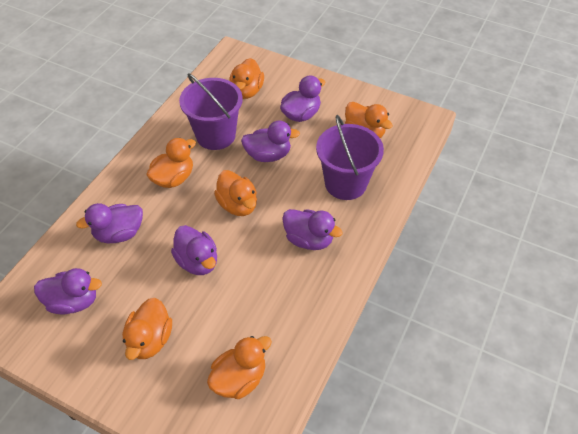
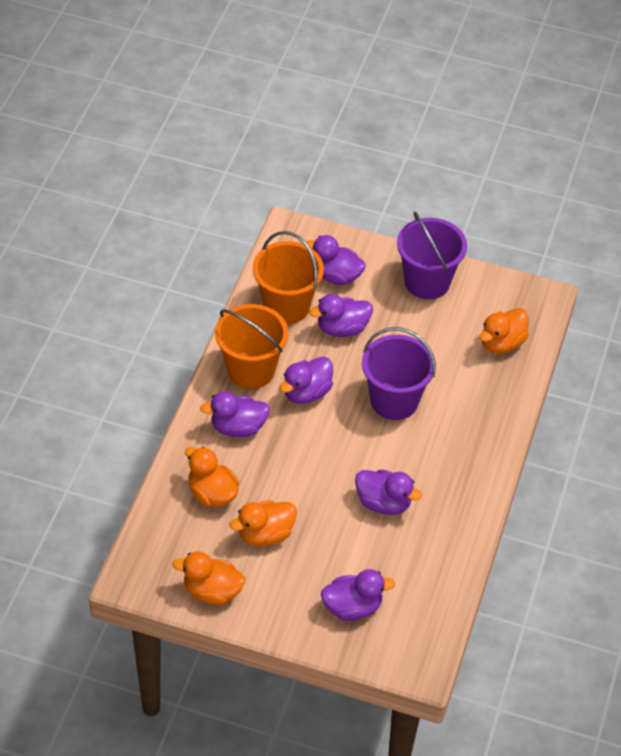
orange bucket: none = 0 -> [215,304,288,389] [253,231,324,324] = 2
orange duck: [122,298,172,360] [146,138,196,188] [207,336,272,399] [214,170,257,216] [229,58,264,99] [345,102,393,138] = 6 -> [172,551,245,605] [185,447,239,507] [230,500,297,546] [479,308,529,354] = 4

